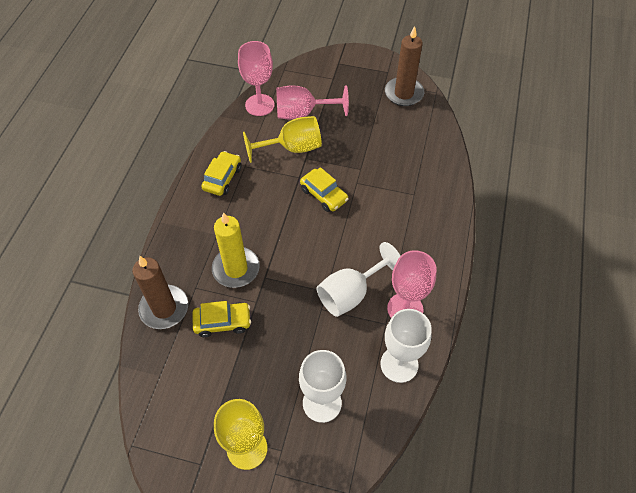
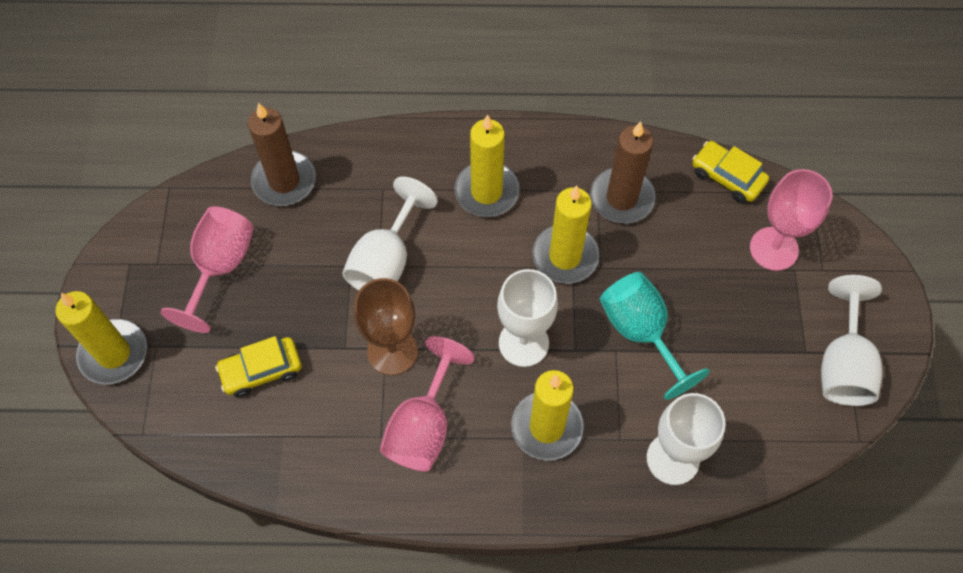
brown goblet: none = 0 -> [354,278,418,375] = 1
turquoise goblet: none = 0 -> [600,272,710,400] = 1
white goblet: [299,350,346,423] [317,242,401,317] [381,309,432,383] = 3 -> [342,176,438,291] [497,269,558,367] [647,393,725,485] [821,275,883,406] = 4
yellow candle: [212,212,260,288] = 1 -> [55,291,147,384] [454,114,520,217] [511,370,584,460] [532,185,599,284] = 4
yellow car: [192,301,251,337] [201,151,241,196] [300,167,349,212] = 3 -> [215,336,302,398] [692,141,769,203] = 2
yellow goblet: [214,399,267,470] [243,116,322,163] = 2 -> none = 0

